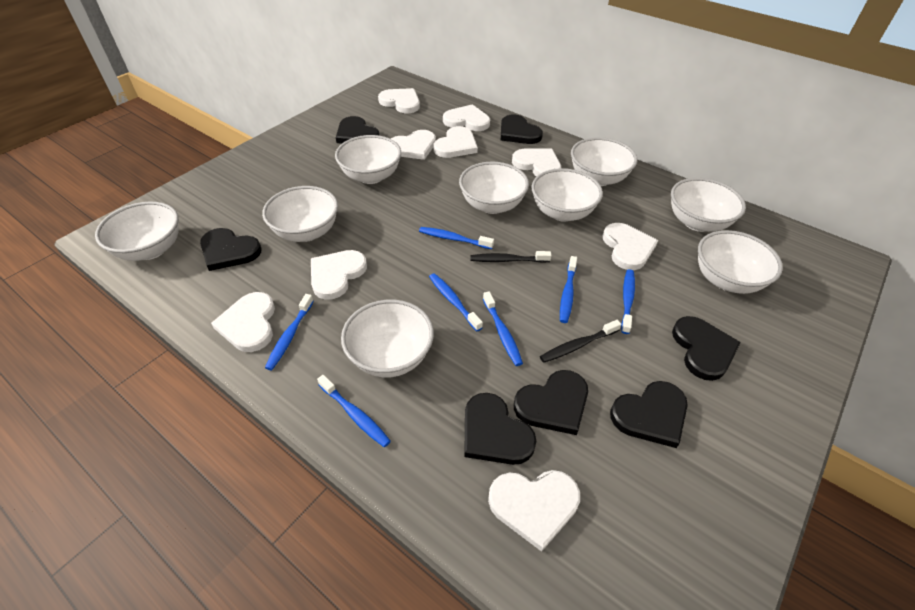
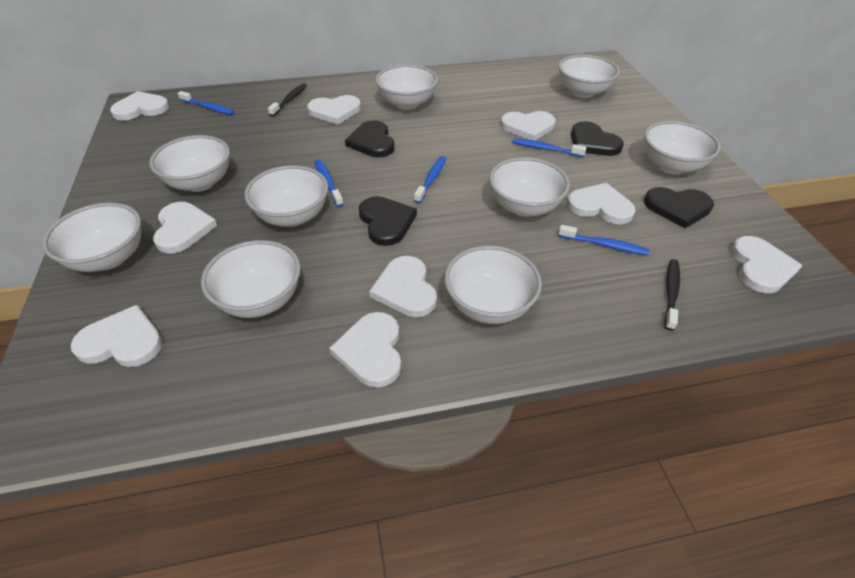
black heart: [200,228,262,271] [336,116,379,144] [464,393,536,465] [501,115,543,144] [514,370,588,435] [610,381,688,448] [672,316,741,381] = 7 -> [345,120,394,157] [359,196,417,246] [571,121,624,156] [644,187,714,228] = 4
blue toothbrush: [265,294,314,370] [317,375,391,447] [419,227,494,249] [429,273,483,331] [483,291,523,366] [560,256,577,323] [621,269,635,334] = 7 -> [178,91,234,115] [315,159,343,207] [414,156,446,203] [512,138,587,157] [558,225,649,255] = 5

